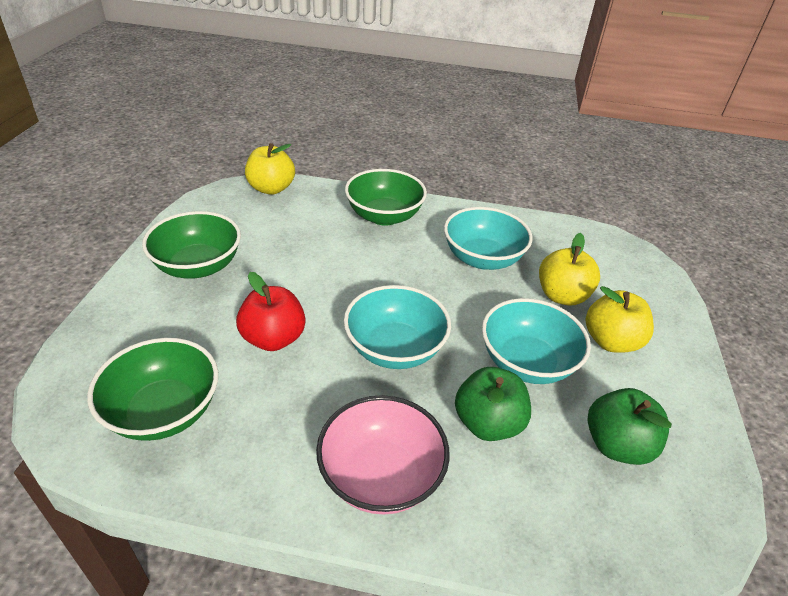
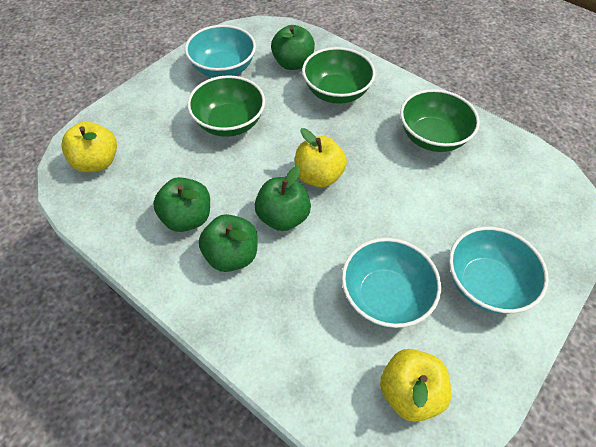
green apple: [455,367,531,441] [588,388,672,465] = 2 -> [153,177,210,232] [199,214,258,272] [255,166,311,231] [271,25,315,70] = 4
pink bowl: [316,395,450,515] = 1 -> none = 0
red apple: [236,272,306,351] = 1 -> none = 0

